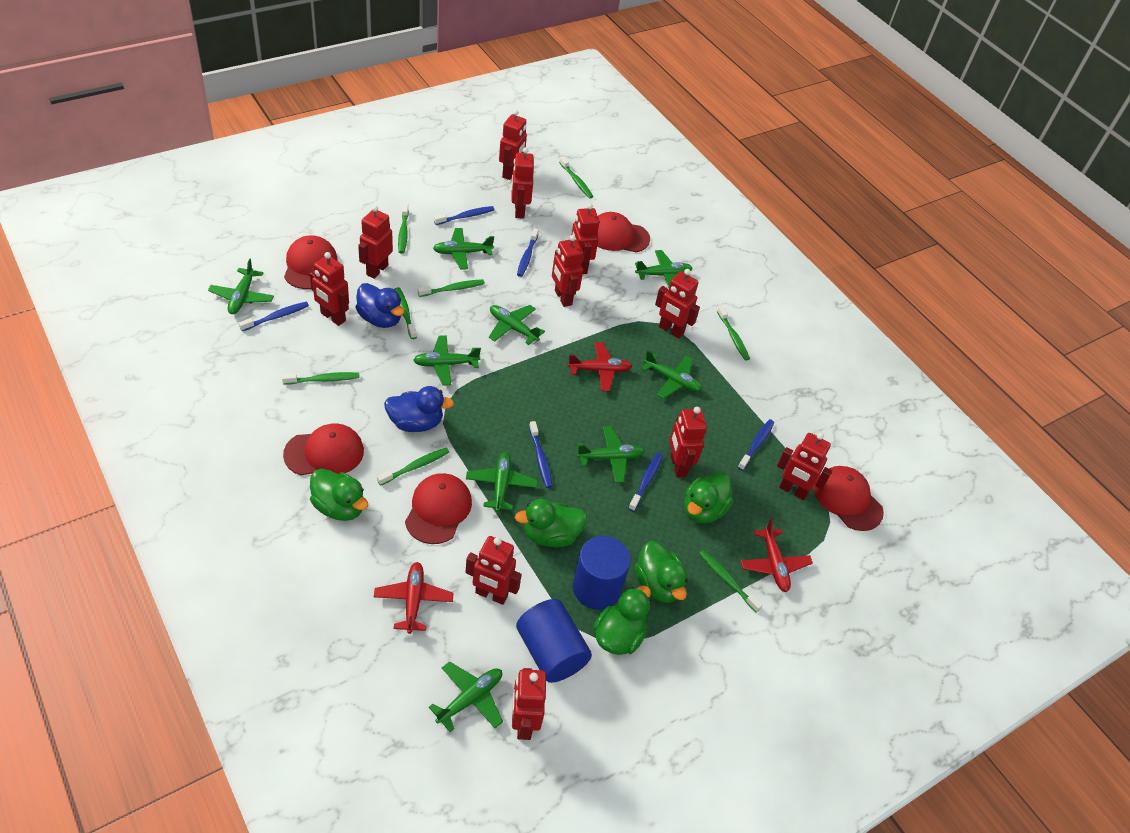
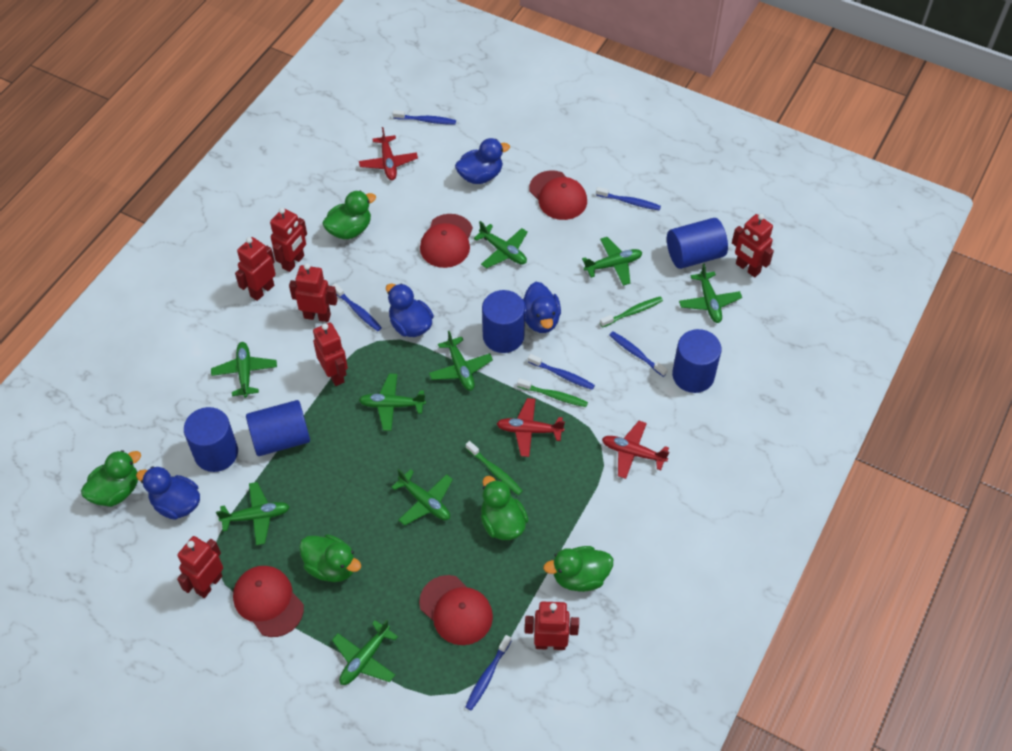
blue cylinder: [516,599,592,683] [573,536,631,610] = 2 -> [184,407,238,472] [246,400,310,456] [482,290,525,353] [667,218,728,269] [672,329,721,393] = 5
blue duck: [355,283,404,328] [384,386,454,432] = 2 -> [136,467,200,520] [386,283,434,337] [455,138,510,184] [522,282,561,333] = 4
green toothbrush: [282,372,360,385] [377,448,449,486] [394,287,417,339] [398,204,409,254] [418,279,485,297] [559,156,594,199] [699,550,763,613] [717,306,750,361] = 8 -> [466,441,523,495] [517,378,588,407] [600,297,663,328] = 3
red cap: [283,424,364,475] [284,235,338,289] [405,473,472,544] [597,212,650,252] [814,466,884,531] = 5 -> [233,566,304,637] [419,575,493,645] [420,214,473,268] [529,170,587,220] = 4
red robot: [310,252,349,326] [358,205,393,279] [465,536,522,605] [499,110,527,180] [511,147,534,219] [512,668,546,740] [552,235,584,307] [572,203,599,274] [655,269,700,339] [669,407,707,477] [777,433,832,500] = 11 -> [177,536,223,598] [235,237,276,301] [270,208,307,272] [289,263,338,322] [313,322,348,386] [525,602,579,650] [732,214,774,277] = 7

